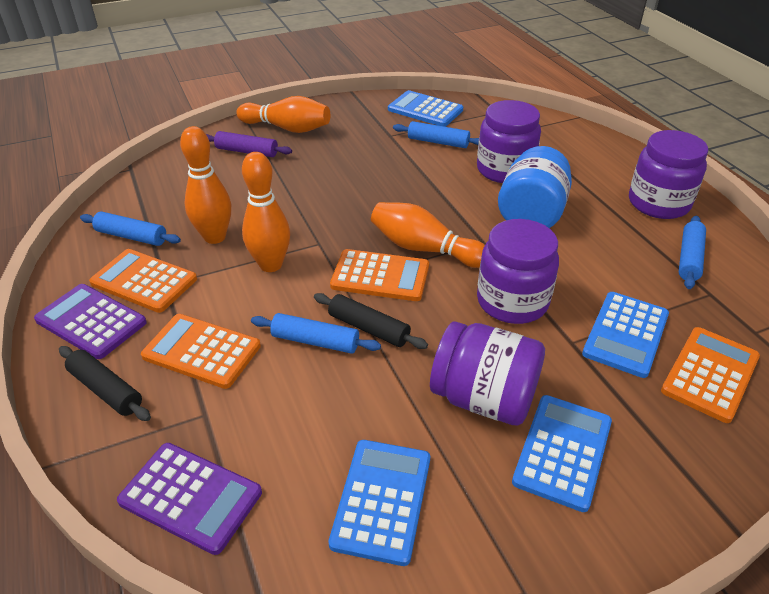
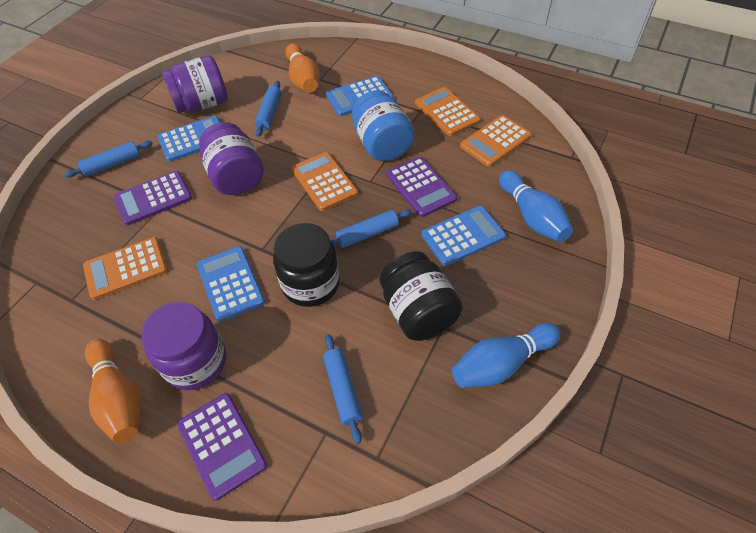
black jar: none = 0 -> [273,223,340,307] [380,251,463,341] = 2
black rolling pin: [59,346,151,421] [314,293,428,349] = 2 -> none = 0
blue bowling pin: none = 0 -> [452,323,561,388] [499,170,573,242] = 2
orange bowling pin: [180,126,231,244] [236,96,330,133] [242,152,290,272] [371,202,485,268] = 4 -> [85,339,141,444] [285,43,320,93] = 2
purple calculator: [34,284,147,359] [117,443,262,555] = 2 -> [114,171,192,225] [177,393,267,501] [386,157,457,217] = 3
purple jar: [430,321,545,426] [477,100,541,183] [477,219,559,324] [629,130,708,219] = 4 -> [141,302,226,390] [162,55,228,113] [199,122,264,195] = 3
purple rolling pin: [206,131,292,157] = 1 -> none = 0

